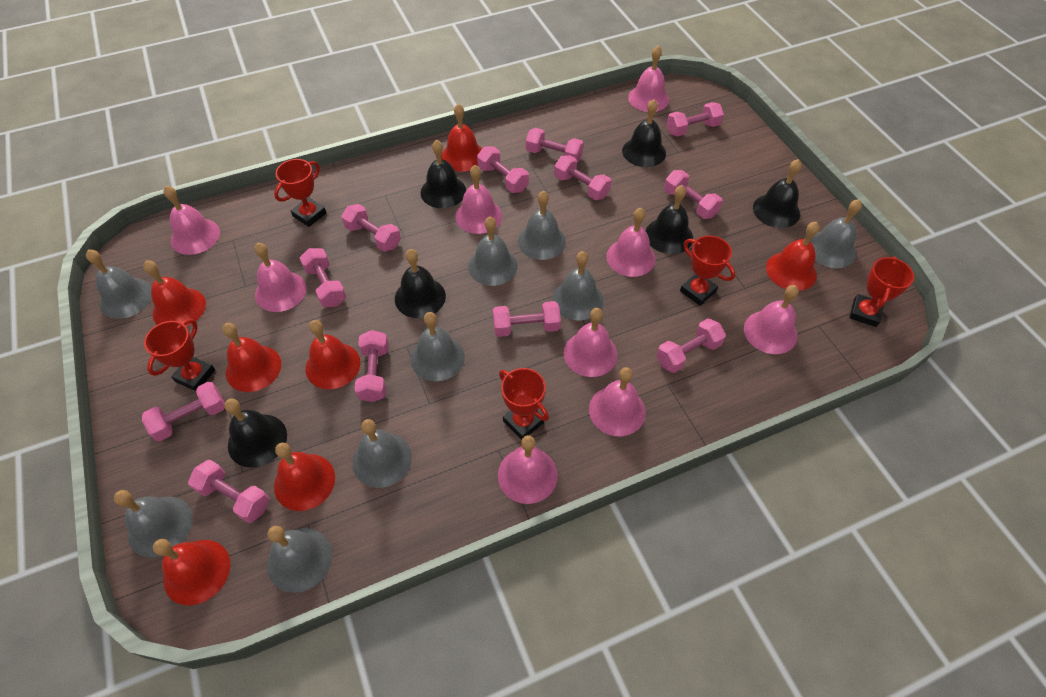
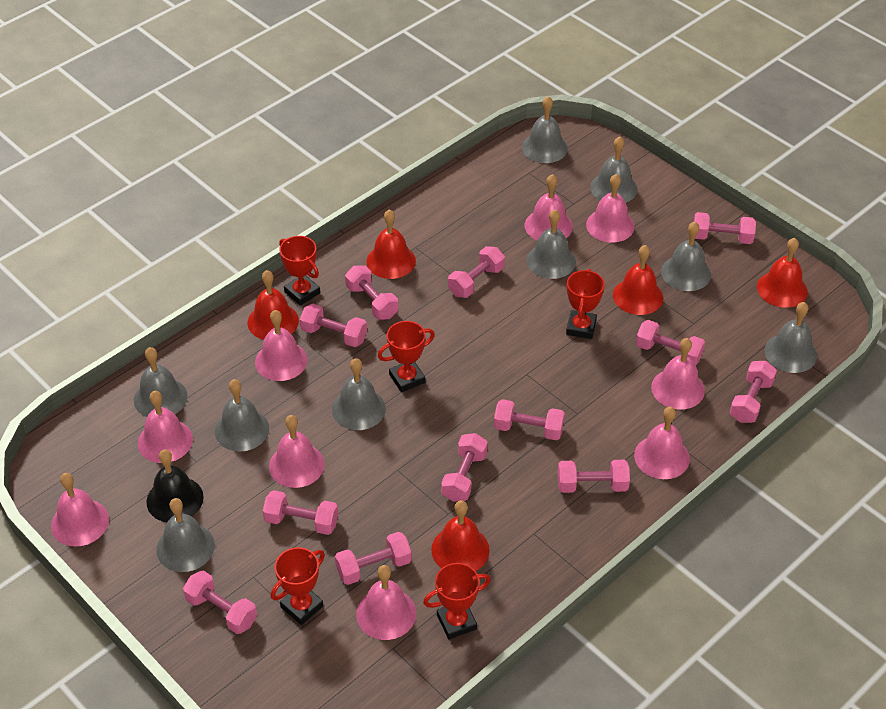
black bell: [224,399,287,468] [395,249,446,318] [421,140,466,208] [622,99,666,167] [646,185,693,254] [753,159,802,228] = 6 -> [146,449,204,522] = 1
red bell: [143,261,206,327] [153,539,230,605] [222,323,281,392] [274,443,335,511] [306,320,360,389] [442,104,482,172] [766,222,819,291] = 7 -> [247,270,299,340] [366,210,416,279] [431,500,490,571] [613,245,663,315] [757,238,808,308] = 5

